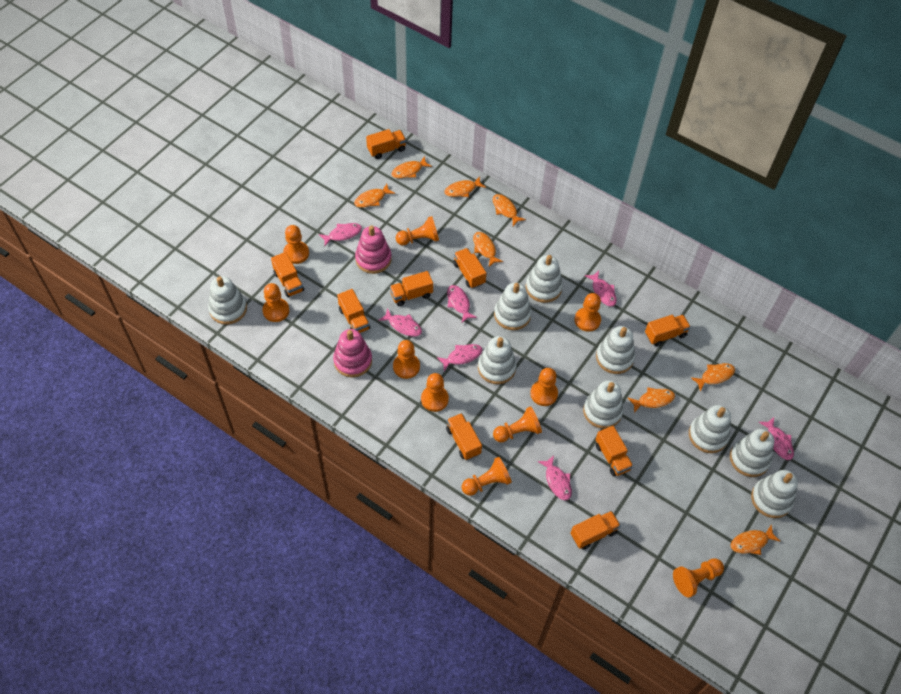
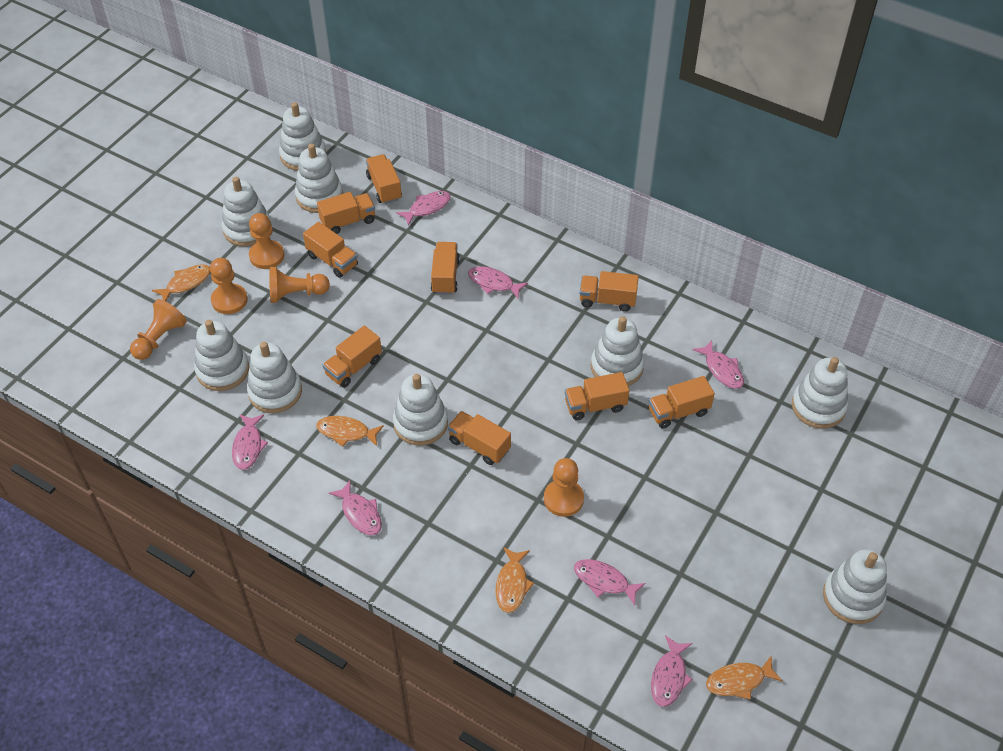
orange fish: [354,184,395,208] [391,156,432,178] [444,176,486,197] [473,232,503,267] [493,194,526,226] [628,387,675,413] [691,363,735,392] [731,524,780,555] = 8 -> [152,264,210,301] [316,416,384,447] [495,547,534,613] [706,656,783,700] = 4
orange pawn: [262,283,289,322] [283,225,309,264] [393,340,420,379] [396,216,439,245] [421,373,449,412] [462,457,512,496] [493,406,542,442] [530,368,558,406] [574,293,601,332] [673,558,724,598] = 10 -> [130,299,187,360] [210,258,248,314] [249,213,284,269] [269,267,330,303] [544,458,584,517] = 5
pink stacking toy: [333,329,372,377] [355,226,392,274] = 2 -> none = 0

